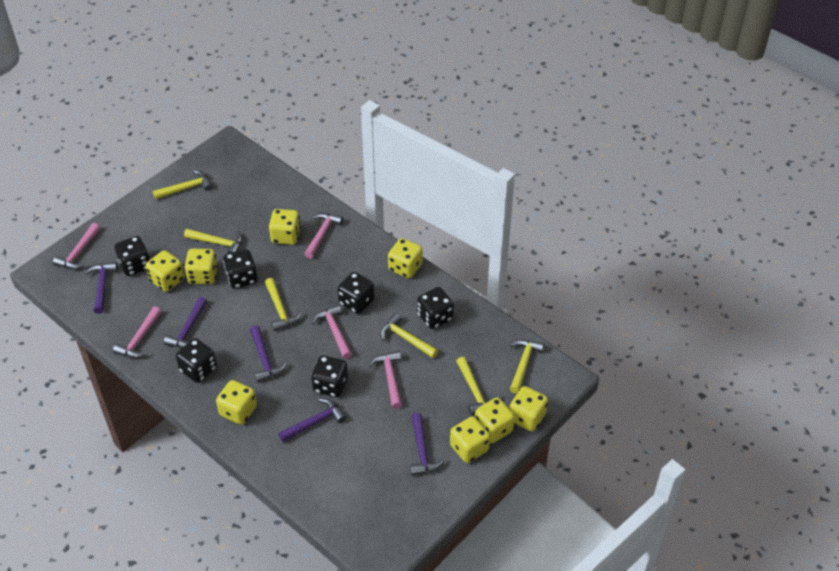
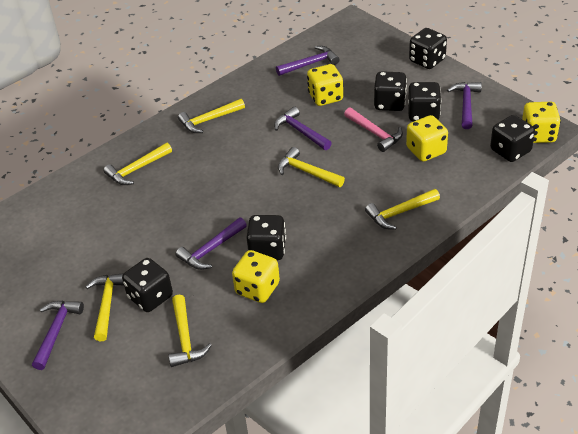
pink hammer: [53,223,100,269] [113,307,162,358] [304,213,343,259] [312,304,352,359] [369,351,402,409] = 5 -> [344,107,403,152] = 1
yellow dice: [146,250,185,292] [184,249,218,284] [216,380,257,425] [269,209,301,245] [388,238,423,278] [450,416,490,463] [475,397,515,443] [509,386,548,431] = 8 -> [232,250,280,303] [307,64,343,106] [406,115,448,162] [522,102,561,143] = 4

